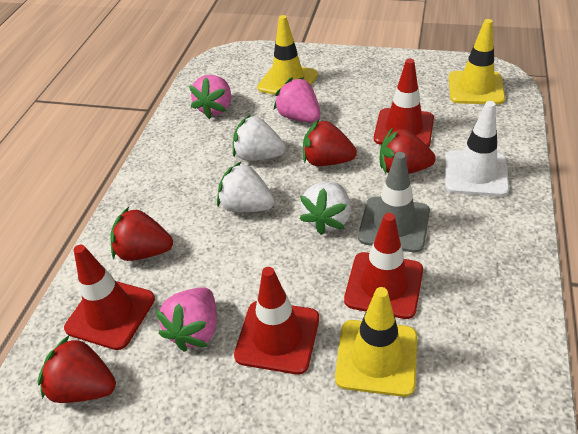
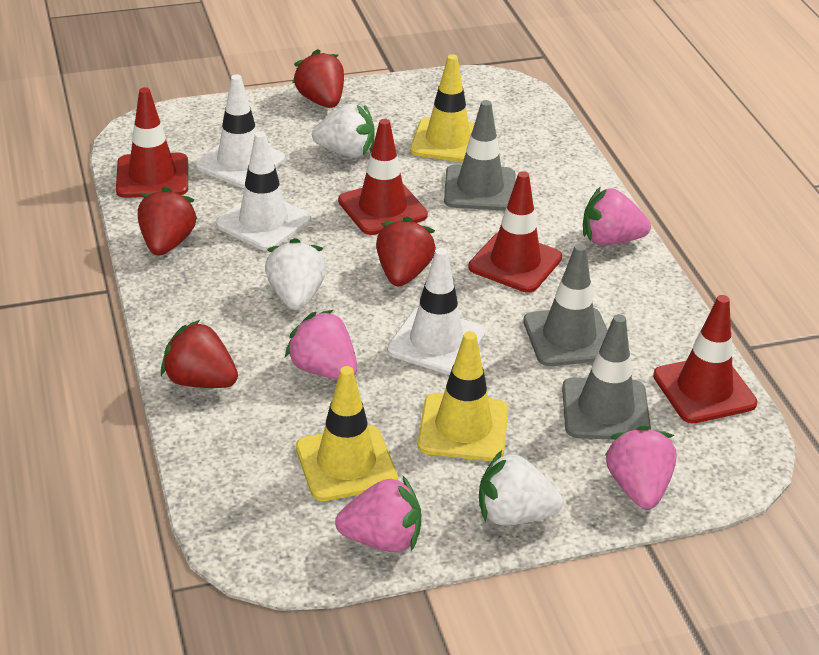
grey traffic cone: [358,152,430,253] = 1 -> [444,100,516,211] [523,244,608,366] [562,314,651,440] = 3
pink strawberry: [156,287,217,352] [189,75,231,119] [274,77,320,123] = 3 -> [285,310,357,380] [335,476,421,552] [583,187,651,245] [605,425,677,509] = 4
white traffic cone: [445,101,509,196] = 1 -> [195,74,285,188] [216,132,311,251] [387,248,485,375] = 3

